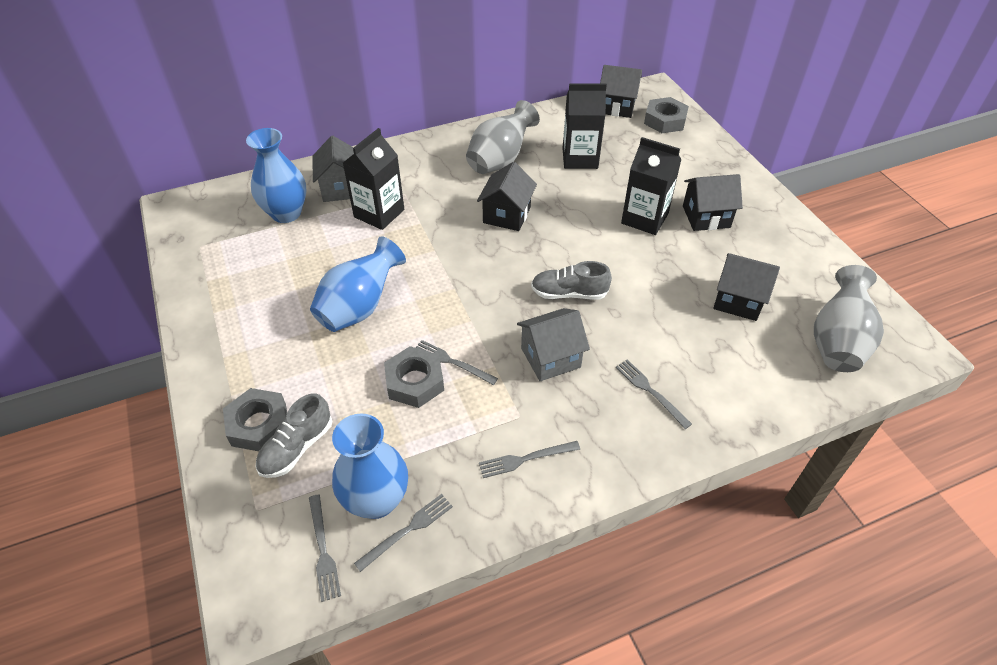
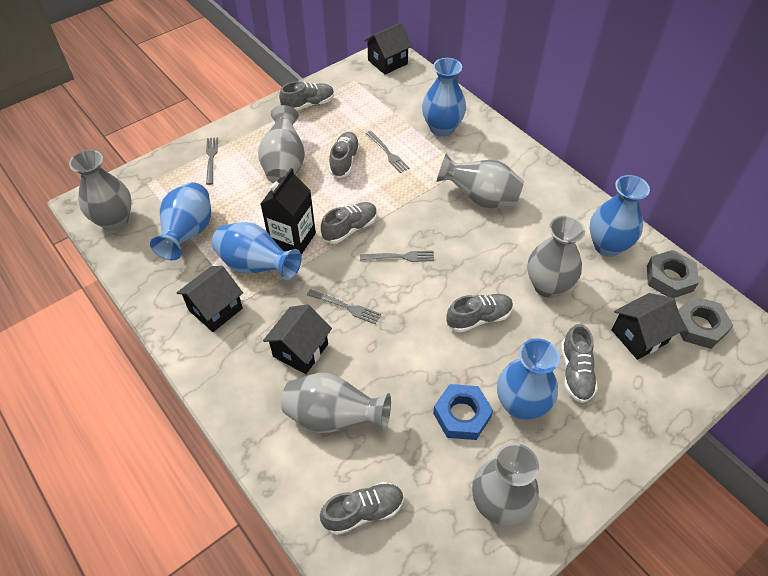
black carton: [343,128,404,230] [562,83,607,169] [621,137,682,235] = 3 -> [261,168,316,255] = 1
blue nut: none = 0 -> [433,384,493,440] = 1
blue vase: [246,128,306,223] [310,236,406,332] [332,413,408,519] = 3 -> [150,182,211,260] [212,222,301,280] [422,58,466,137] [497,338,560,420] [590,175,650,257] = 5
grey fork: [309,494,341,602] [354,494,453,572] [416,340,498,385] [479,441,580,478] [616,360,692,429] = 5 -> [206,137,218,185] [307,289,381,325] [360,251,434,262] [366,131,409,173] = 4
grey house: [312,136,354,202] [517,308,590,381] = 2 -> none = 0
grey nut: [223,388,287,451] [384,346,444,408] [644,97,689,133] = 3 -> [647,250,699,298] [678,296,733,349] = 2
grey shoe: [256,393,332,478] [531,261,612,300] = 2 -> [279,81,334,111] [320,482,404,535] [321,202,377,244] [329,132,360,178] [447,294,513,333] [561,324,598,403] = 6
grey vase: [466,100,540,174] [814,265,884,372] = 2 -> [69,150,132,231] [258,105,305,183] [281,373,391,433] [436,154,524,208] [472,443,539,526] [527,216,585,298] = 6

